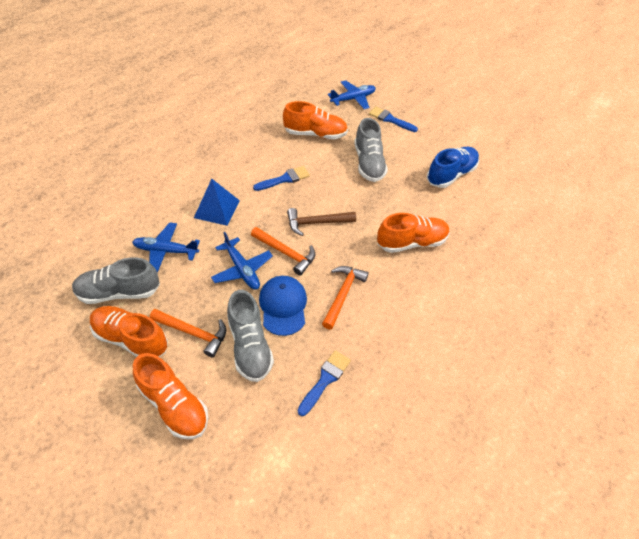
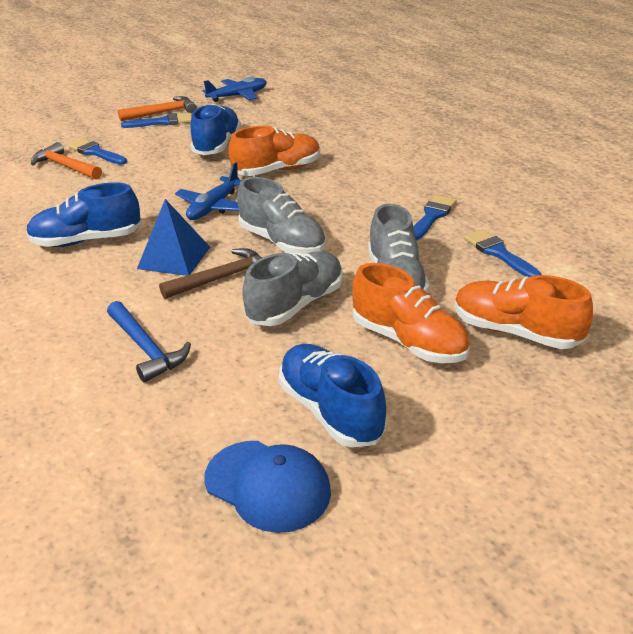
blue brush: [253,166,310,191] [298,350,351,416] [369,106,418,132] = 3 -> [68,139,127,165] [121,113,192,128] [413,195,457,241] [464,229,542,277] = 4
blue hammer: none = 0 -> [107,301,191,382] = 1
blue plane: [132,222,200,273] [211,232,273,290] [328,80,376,109] = 3 -> [175,162,241,220] [203,77,267,102] = 2
blue shoe: [427,147,479,188] = 1 -> [26,182,141,247] [191,104,241,155] [279,344,386,448] = 3
orange hammer: [150,309,226,357] [251,227,315,276] [322,266,369,329] = 3 -> [31,142,102,180] [118,96,197,121] = 2
orange shoe: [90,306,168,357] [133,353,208,439] [283,101,348,139] [377,213,450,253] = 4 -> [229,126,320,176] [352,263,470,363] [455,275,593,349] = 3

